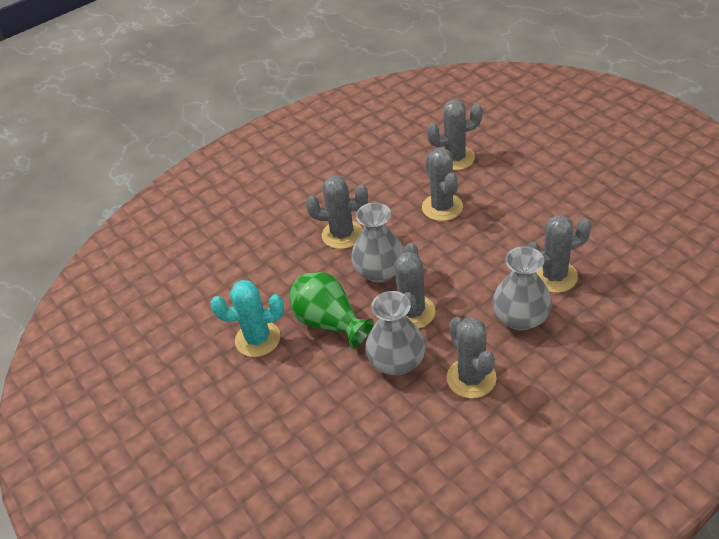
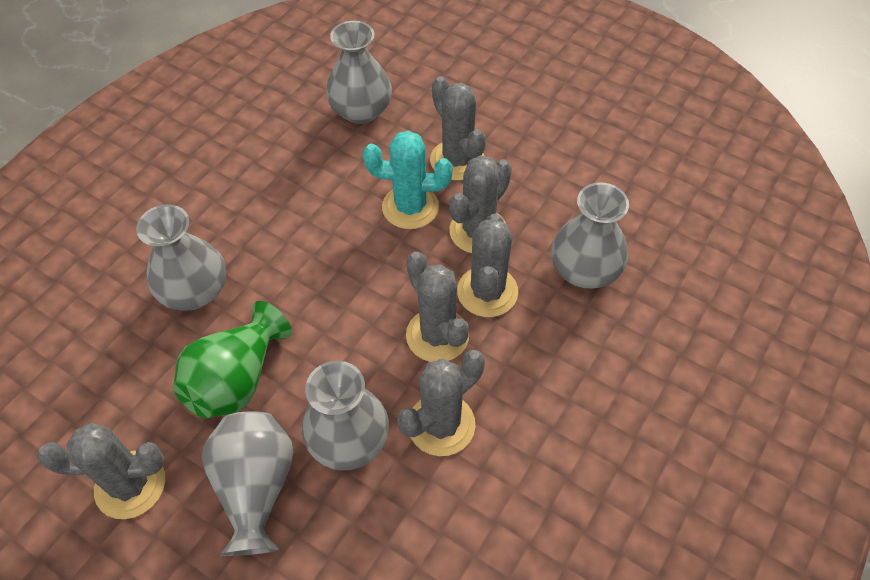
grey vase: [351,203,404,283] [365,291,426,375] [492,246,552,331] = 3 -> [136,204,226,311] [202,411,294,556] [302,361,389,471] [326,21,392,124] [551,182,629,289] = 5

